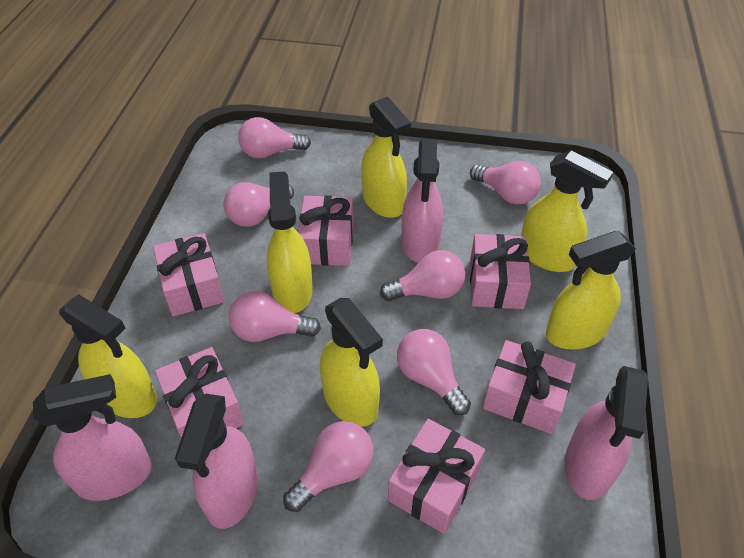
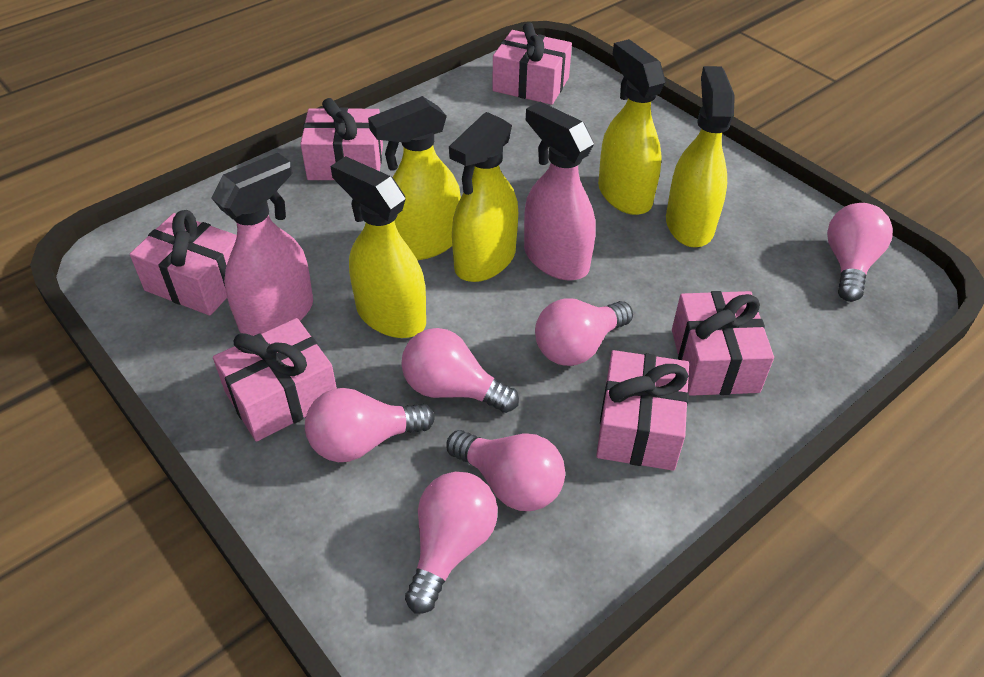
pink light bulb: [224,182,294,227] [229,291,321,342] [238,117,311,159] [283,421,374,512] [380,250,465,301] [397,329,471,415] [470,161,541,205] = 7 -> [305,388,435,462] [401,328,519,413] [405,472,498,614] [446,430,565,511] [535,298,633,366] [827,203,893,302] = 6
pink spray bottle: [33,374,152,501] [175,394,258,529] [402,139,443,263] [565,366,648,500] = 4 -> [212,153,313,336] [524,102,595,280] = 2
yellow spray bottle: [59,294,157,418] [267,171,313,313] [320,298,383,427] [361,97,411,218] [521,150,613,272] [546,231,636,350] = 6 -> [331,156,426,338] [368,96,461,260] [449,112,518,282] [598,39,665,215] [666,66,735,247] = 5

